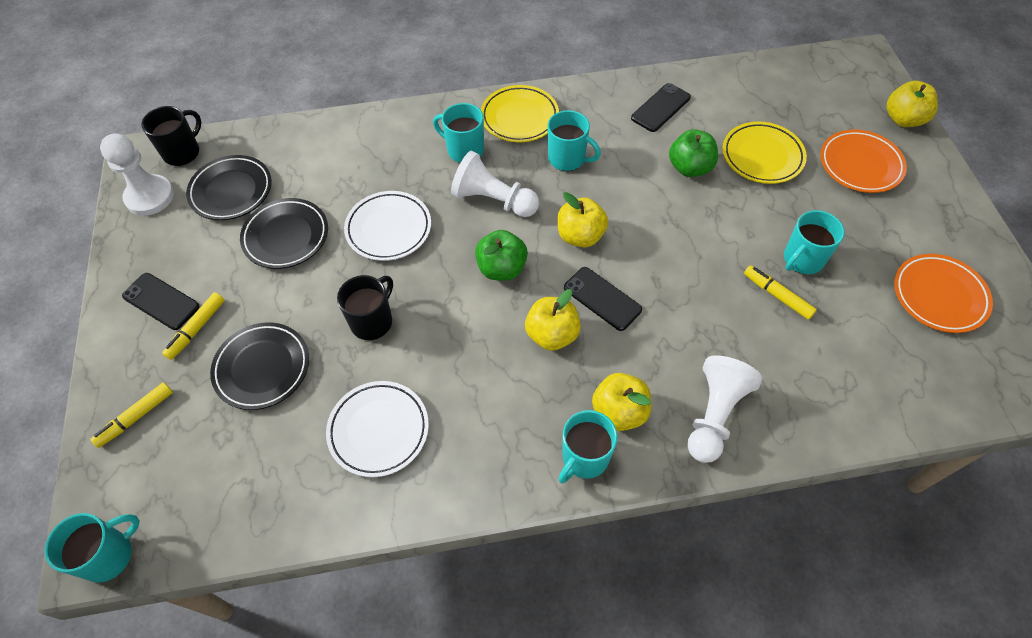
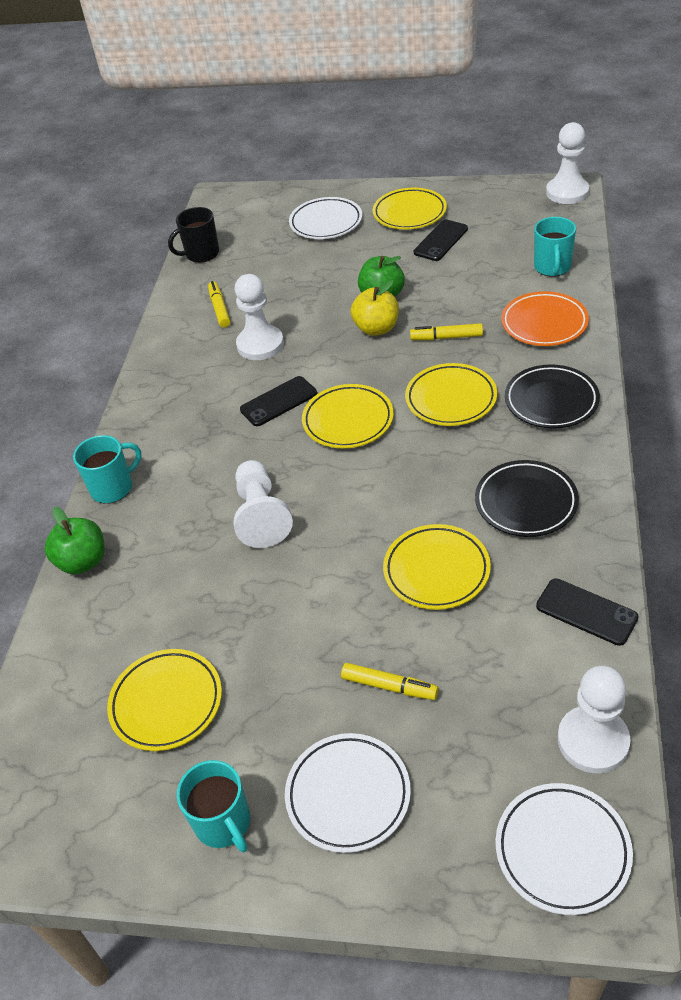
black mug: [141,106,201,166] [337,275,393,340] = 2 -> [168,207,219,263] = 1
black plate: [186,155,272,220] [210,322,309,410] [240,198,328,269] = 3 -> [475,460,579,537] [505,364,600,429] = 2
orange plate: [820,130,907,193] [894,254,993,333] = 2 -> [501,291,589,346] = 1
turquoise mug: [45,513,140,583] [433,103,484,163] [547,110,601,171] [559,410,618,484] [784,210,845,274] = 5 -> [73,435,142,504] [177,760,250,852] [534,217,576,277] = 3
white pawn: [100,134,174,216] [451,151,539,217] [687,355,762,463] = 3 -> [234,460,293,548] [235,274,284,360] [546,122,589,204] [558,666,631,773] = 4
white plate: [326,381,429,477] [344,191,431,261] = 2 -> [285,733,411,853] [289,197,362,239] [496,783,633,915] = 3
yellow apple: [525,289,581,351] [557,192,608,248] [592,373,651,431] [887,81,938,127] = 4 -> [351,280,399,336] = 1
yellow plate: [481,85,559,142] [723,121,807,184] = 2 -> [107,649,222,751] [302,384,394,449] [373,188,447,230] [383,524,491,610] [405,363,497,426] = 5

